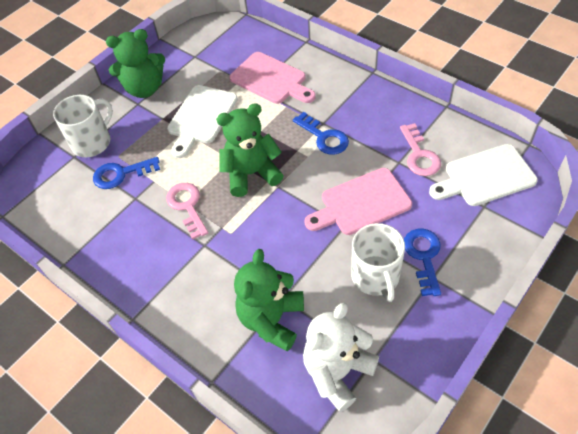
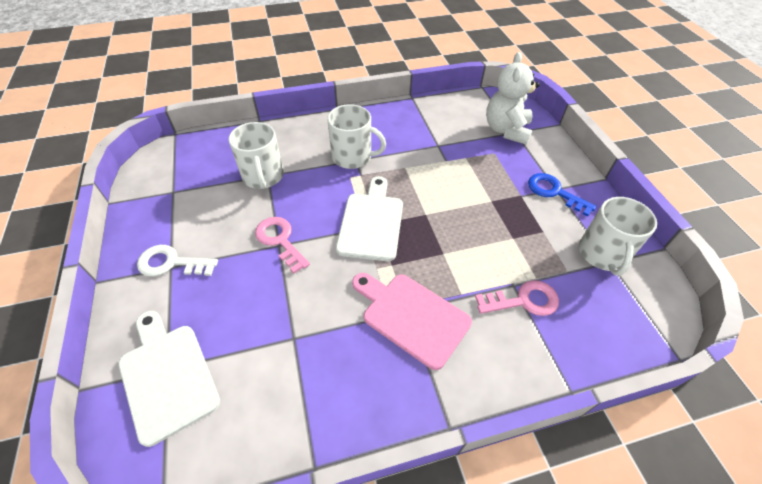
blue key: [93,157,160,189] [293,112,349,155] [404,229,441,296] = 3 -> [528,173,596,217] = 1
green teddy bear: [106,29,165,98] [216,103,284,197] [234,249,304,352] = 3 -> none = 0
pink cutting board: [229,52,316,104] [304,168,412,235] = 2 -> [352,273,472,370] = 1
white key: none = 0 -> [137,245,218,276] = 1
white mug: [53,95,113,157] [351,223,405,302] = 2 -> [229,122,284,189] [327,104,386,169] [579,197,657,275] = 3

